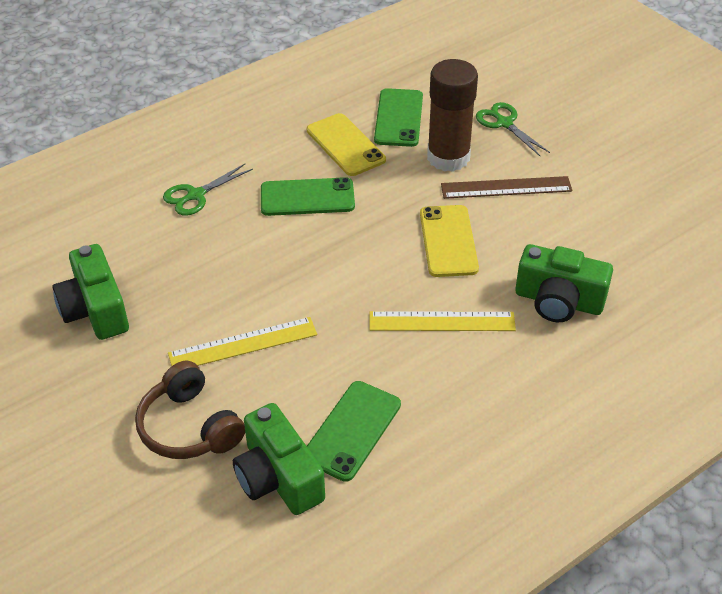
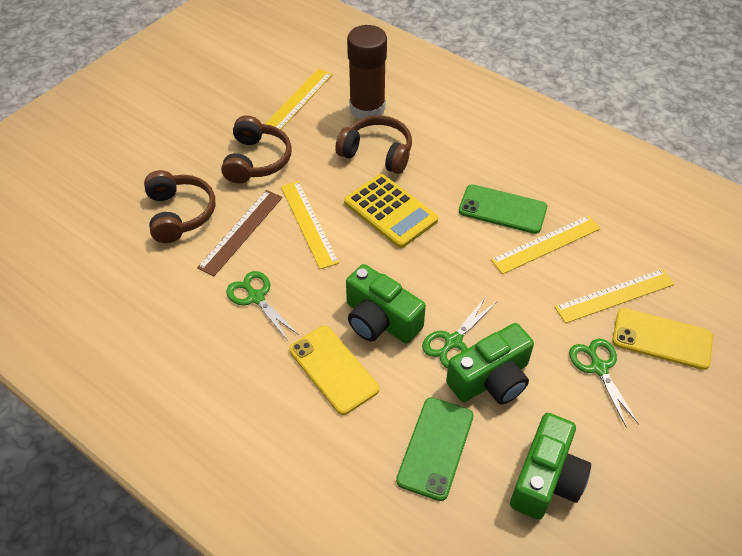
brown headphones: [135,361,245,459] = 1 -> [144,170,215,243] [221,115,292,183] [335,115,412,174] = 3
green phone: [261,177,355,216] [307,381,401,482] [374,88,423,147] = 3 -> [396,397,473,501] [459,184,547,234] = 2
green scissors: [163,163,253,216] [476,102,550,156] = 2 -> [226,271,299,341] [422,297,497,368] [569,339,639,428] = 3
yellow calculator: none = 0 -> [344,174,438,248] = 1
yellow ruler: [168,317,317,366] [369,311,516,331] = 2 -> [265,69,333,130] [281,181,339,269] [491,216,601,274] [555,269,674,323] = 4

